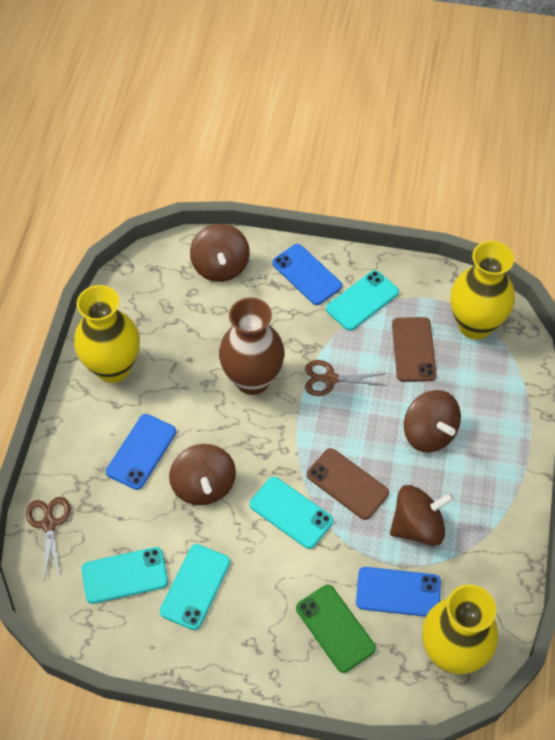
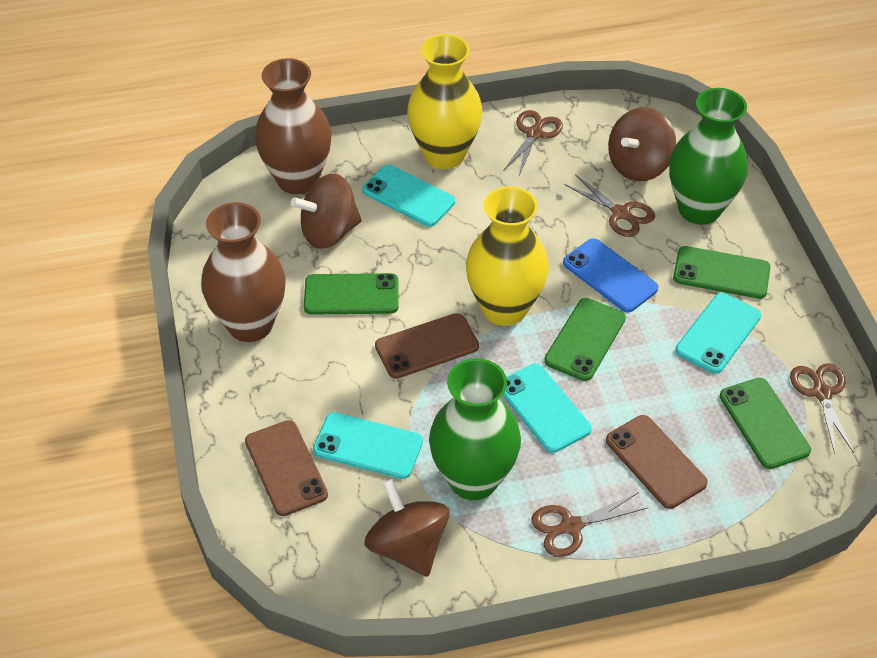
blue phone: [106,414,176,490] [272,244,342,305] [356,567,441,617] = 3 -> [563,238,659,312] = 1
brown phone: [307,448,389,520] [392,317,437,382] = 2 -> [245,420,328,516] [375,313,479,379] [606,415,708,509] = 3
brown scissors: [26,497,71,581] [305,360,387,396] = 2 -> [503,110,563,175] [531,492,647,557] [564,174,655,237] [790,363,854,454] = 4
brown spinning top: [169,444,236,505] [190,224,250,282] [390,485,454,546] [404,390,461,453] = 4 -> [291,174,362,249] [364,479,449,577] [608,107,676,181] = 3
brown vase: [219,297,285,395] = 1 -> [201,202,286,342] [255,58,332,194] = 2
green phone: [296,585,376,673] = 1 -> [304,273,399,315] [544,298,626,381] [673,246,770,299] [720,378,811,469] = 4
green vase: none = 0 -> [429,358,521,500] [669,88,748,225] = 2
yellow vase: [74,285,140,383] [422,584,498,674] [451,241,515,340] = 3 -> [407,34,482,169] [466,186,549,326] = 2

